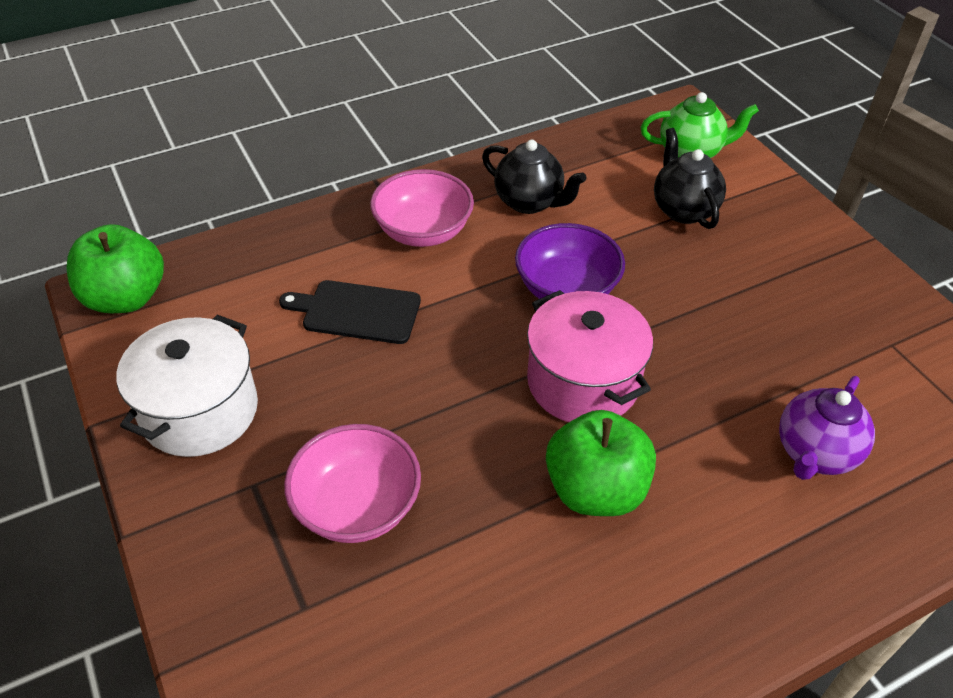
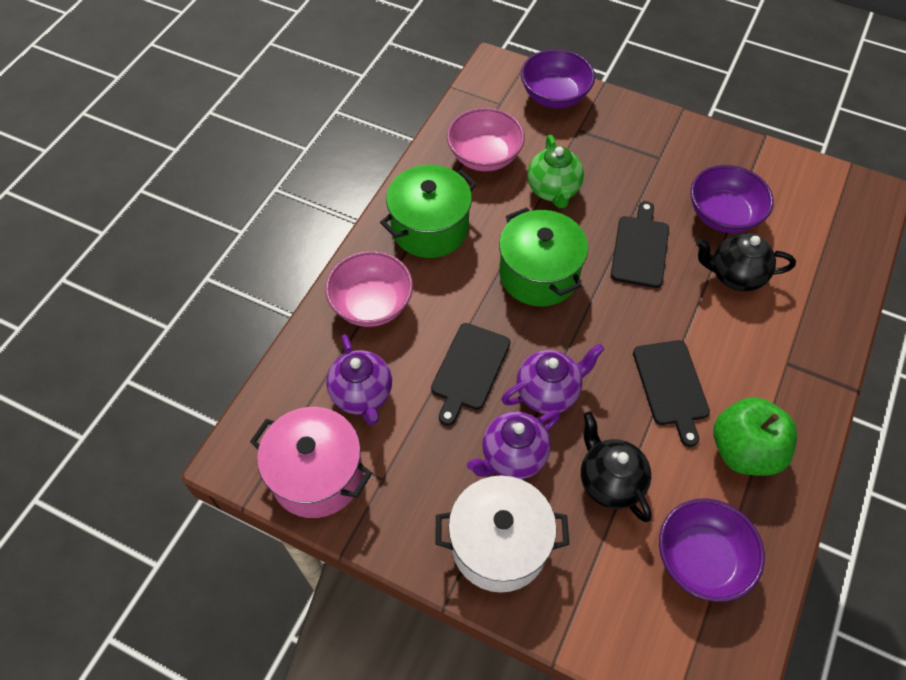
black cutting board: [279,280,421,344] = 1 -> [431,323,510,426] [611,201,669,288] [633,340,710,447] = 3
green apple: [66,224,164,313] [546,410,656,516] = 2 -> [713,397,797,476] = 1
green pot: none = 0 -> [380,165,477,258] [499,207,588,306] = 2
purple bowl: [515,223,625,299] = 1 -> [521,49,595,108] [659,498,765,602] [690,165,774,233] = 3
purple teapot: [779,376,875,480] = 1 -> [326,334,392,425] [467,410,561,479] [501,344,605,414] = 3

